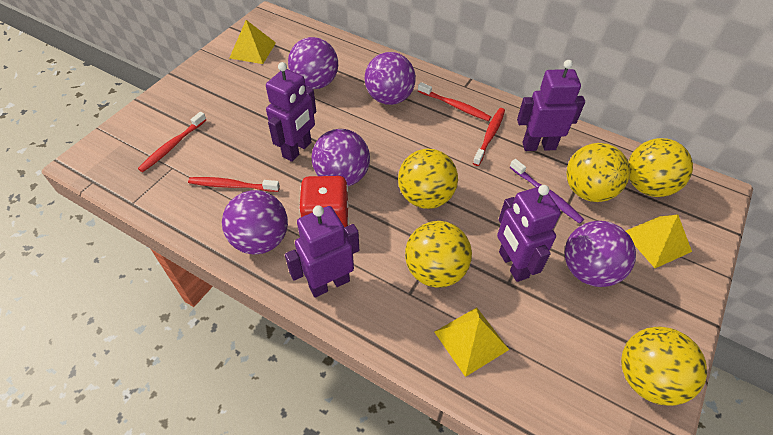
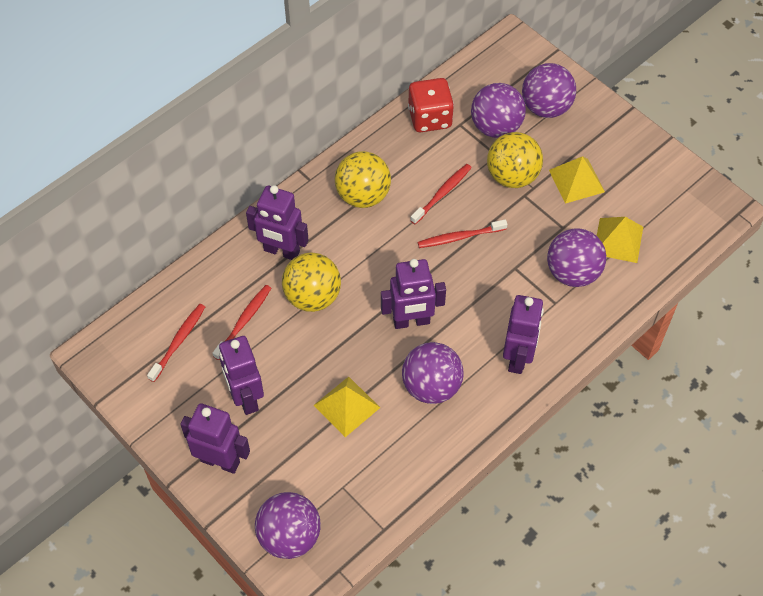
purple robot: [266,62,316,162] [285,205,359,298] [497,185,561,282] [517,60,585,151] = 4 -> [180,403,250,474] [219,336,264,415] [246,185,309,260] [381,259,446,329] [503,295,544,374] = 5
purple toothbrush: [510,159,584,224] = 1 -> none = 0
yellow ball: [398,149,458,209] [405,221,472,288] [566,143,630,202] [621,327,707,406] [628,138,693,197] = 5 -> [282,253,341,312] [335,151,391,208] [487,132,543,188] = 3

